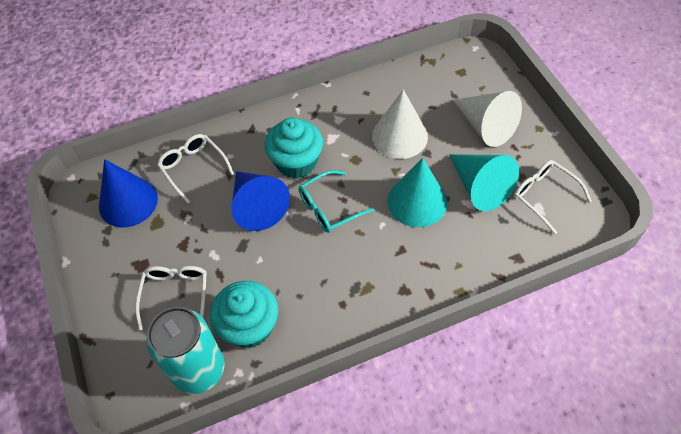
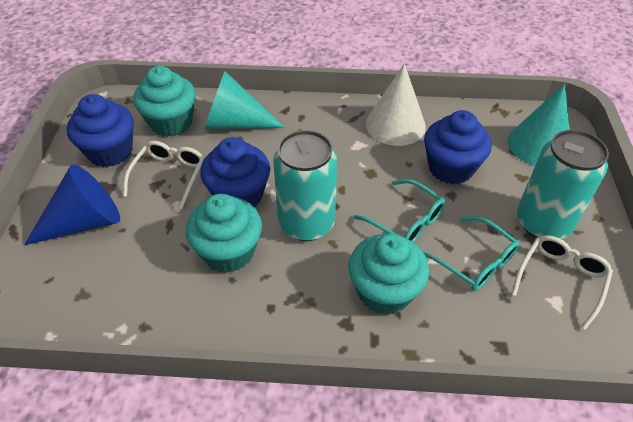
blue cone: [99,159,158,227] [231,171,290,231] = 2 -> [24,165,120,245] = 1
blue cupcake: none = 0 -> [67,94,134,167] [200,137,270,207] [424,110,492,184] = 3
turquoise can: [147,307,224,394] = 1 -> [273,130,337,241] [517,130,609,239] = 2
turquoise cupcake: [210,281,278,349] [265,117,323,179] = 2 -> [133,66,196,137] [186,194,262,273] [349,233,429,315] = 3
turquoise glasses: [299,170,375,233] = 1 -> [354,179,446,243] [423,216,519,291] = 2
white cone: [372,89,428,159] [452,91,522,147] = 2 -> [366,64,426,146] = 1
white glasses: [135,266,207,330] [157,134,234,204] [514,160,592,234] = 3 -> [123,141,204,209] [511,235,613,330] = 2

